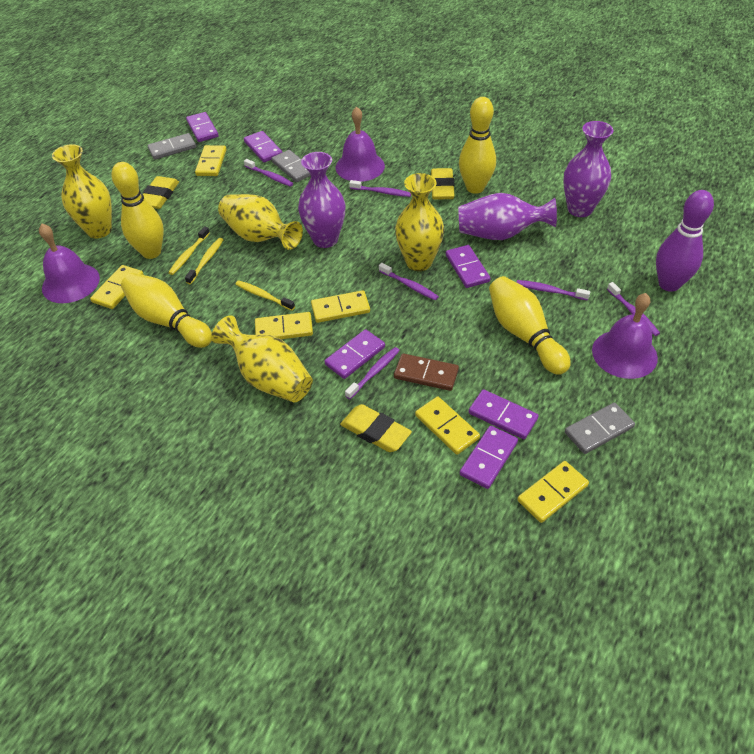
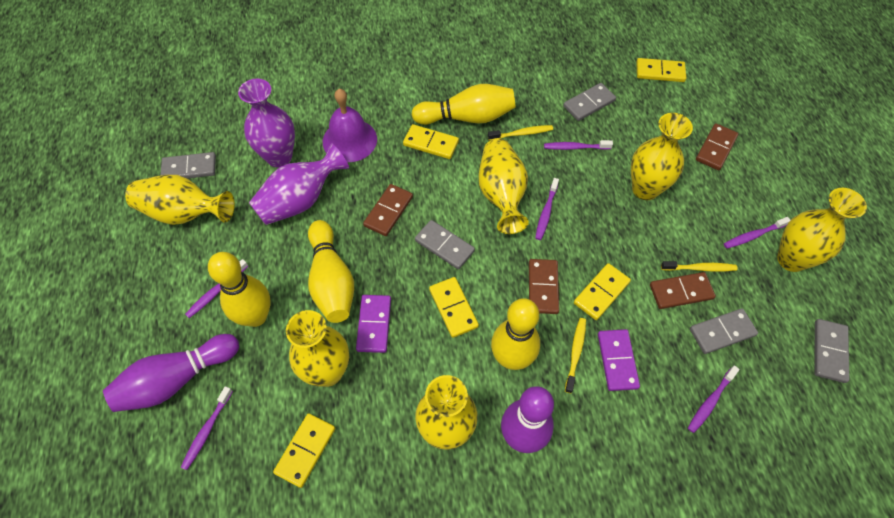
brown domino: [394,353,459,391] = 1 -> [363,184,413,236] [529,259,559,314] [650,272,716,309] [696,123,739,170] = 4
grey domino: [148,133,196,160] [271,150,311,182] [565,403,635,454] = 3 -> [160,152,216,179] [415,220,475,269] [563,83,616,121] [690,308,758,354] [814,319,849,383] = 5
purple bell: [39,224,100,303] [336,106,385,182] [592,293,658,379] = 3 -> [323,89,377,162] = 1
purple bowling pin: [656,190,714,292] = 1 -> [103,334,239,412] [501,386,554,453] = 2
purple domino: [186,112,219,142] [244,131,282,162] [324,329,385,379] [446,245,490,288] [460,425,518,489] [469,389,539,439] = 6 -> [356,295,391,353] [598,329,640,391] = 2
purple vase: [298,152,345,248] [458,193,557,240] [563,121,613,217] = 3 -> [238,79,295,167] [249,143,349,225] = 2
yellow domino: [90,265,144,309] [195,145,226,176] [255,312,313,339] [311,290,370,323] [415,396,480,455] [517,461,589,523] = 6 -> [273,413,335,488] [403,124,459,159] [429,277,479,338] [574,263,631,320] [636,58,686,82] = 5
yellow eraser: [143,176,179,209] [340,404,412,452] [431,168,455,200] = 3 -> none = 0
yellow vase: [52,144,112,239] [211,316,313,402] [218,194,303,250] [395,173,444,271] = 4 -> [125,175,235,225] [286,310,349,387] [415,375,478,450] [479,139,529,234] [631,113,693,200] [777,188,867,272] = 6

